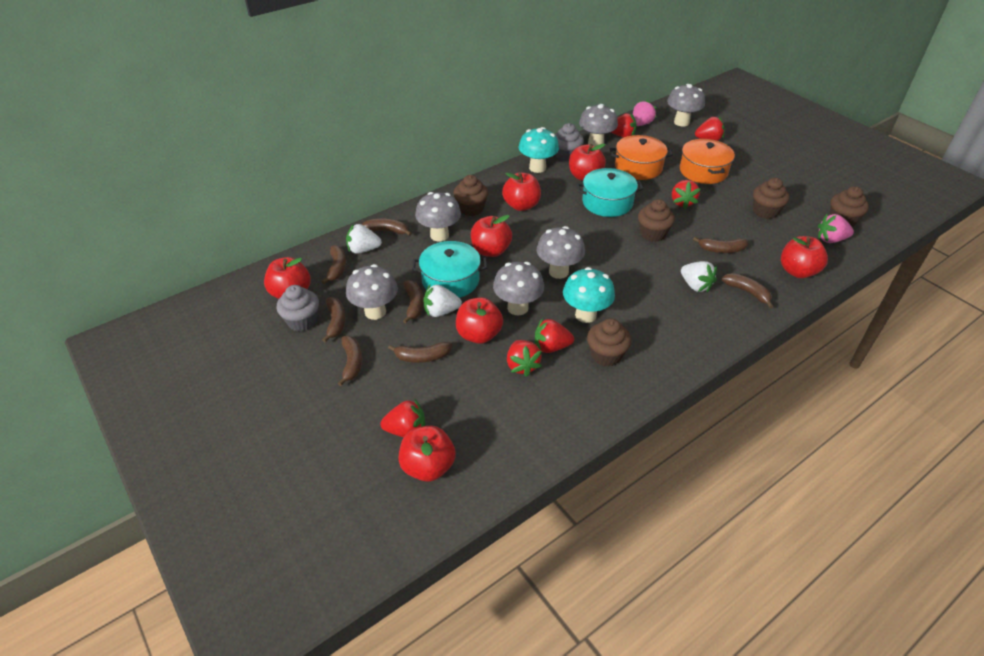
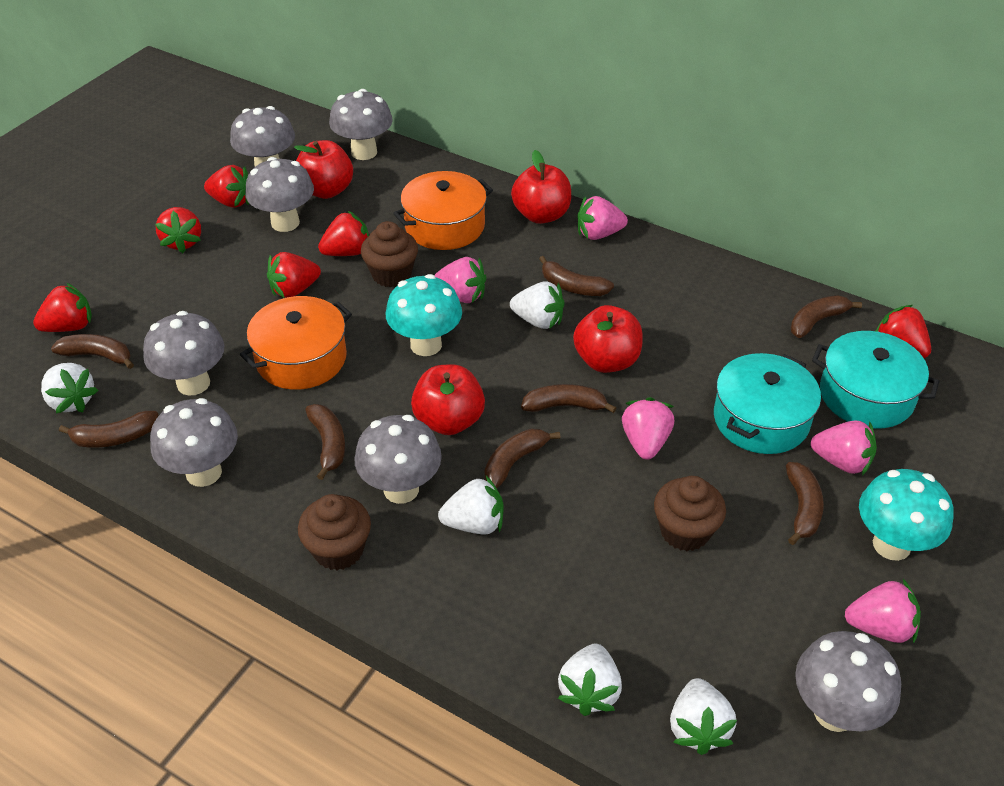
brown cupcake: [453,175,488,216] [587,318,631,367] [638,199,675,242] [753,178,790,219] [830,186,869,227] = 5 -> [298,494,371,570] [361,221,418,287] [654,476,726,551] = 3
grey cupcake: [277,285,319,331] [555,123,584,162] = 2 -> none = 0
grey mushroom: [346,264,398,320] [415,192,461,241] [493,262,544,315] [537,226,585,279] [579,104,618,146] [667,84,705,126] = 6 -> [143,311,224,396] [150,398,238,487] [230,106,295,167] [245,157,314,232] [329,89,393,160] [354,415,442,504] [795,631,901,732] = 7
pink strawberry: [633,100,657,126] [818,214,854,243] = 2 -> [434,257,486,303] [577,196,628,240] [622,397,674,460] [811,420,877,475] [845,579,921,643] = 5
red apple: [264,257,311,299] [398,426,456,482] [456,297,503,344] [471,215,512,257] [502,172,541,211] [569,144,606,181] [781,236,828,278] = 7 -> [294,140,353,199] [411,364,485,435] [511,150,571,224] [573,305,643,373] = 4
white strawberry: [346,224,382,254] [424,285,462,317] [681,261,717,292] = 3 -> [41,363,98,413] [438,476,504,534] [510,281,564,329] [557,644,622,716] [670,678,737,755] = 5

